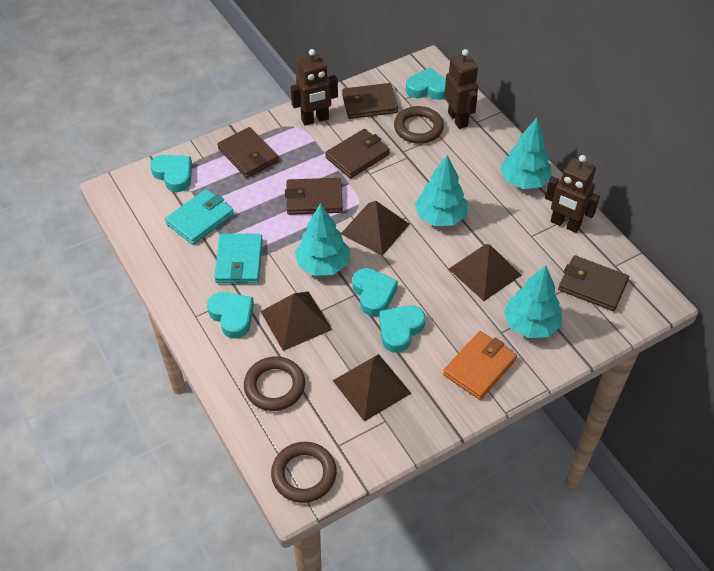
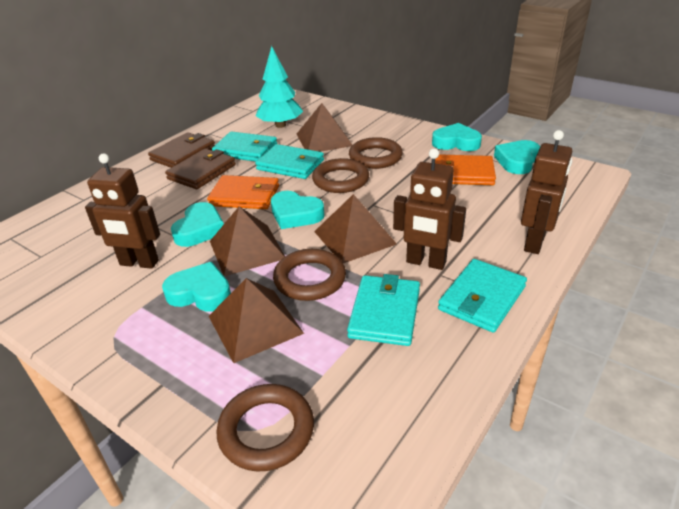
brown ring: [244,356,305,411] [271,442,337,503] [394,106,444,144] = 3 -> [216,384,314,472] [273,249,346,301] [312,158,369,193] [349,137,403,169] = 4
brown wallet: [217,127,279,178] [285,178,343,215] [325,129,390,178] [342,83,398,119] [558,255,629,311] = 5 -> [148,132,215,168] [165,148,236,189] = 2
orange wallet: [443,331,517,400] = 1 -> [207,175,279,209] [435,154,496,185] = 2
turquoise tree: [295,203,350,276] [415,155,468,226] [500,118,552,189] [504,265,562,338] = 4 -> [256,46,303,128] = 1
turquoise wallet: [165,189,234,245] [214,234,263,284] = 2 -> [212,131,277,161] [255,144,324,179] [347,274,420,346] [438,259,527,333] = 4

